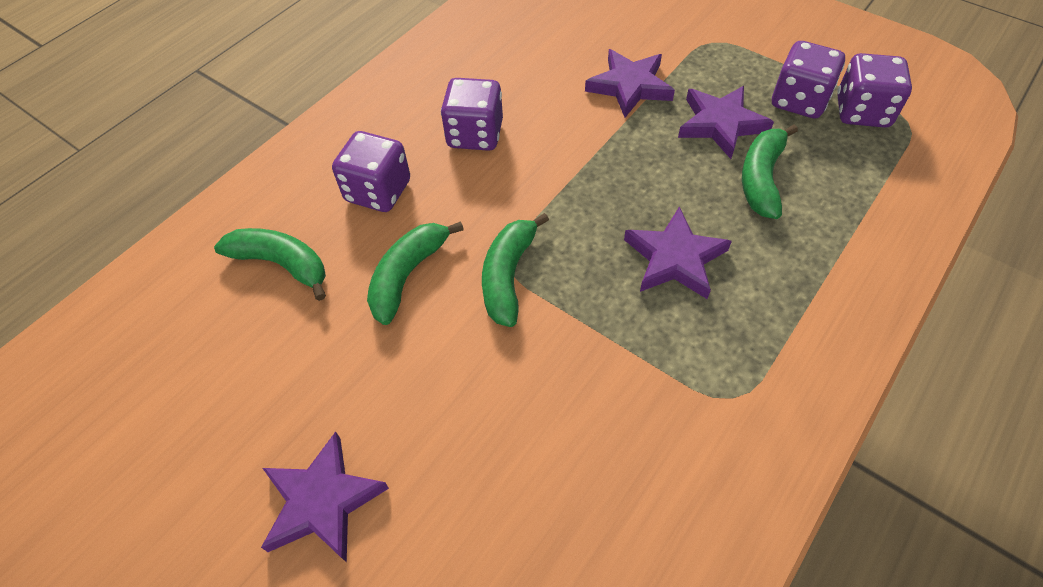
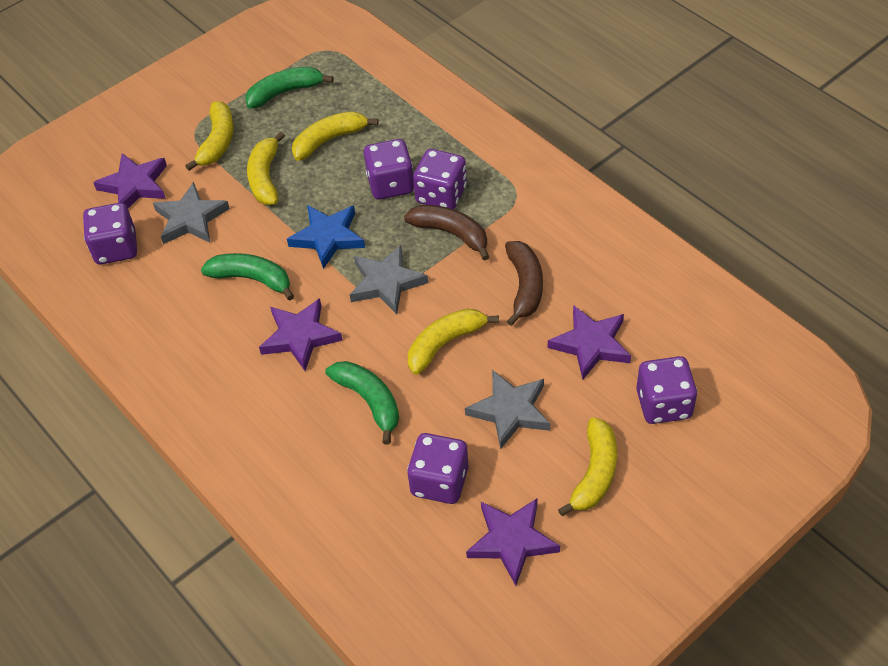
blue star: none = 0 -> [287,205,365,269] = 1
brown banana: none = 0 -> [404,205,489,260] [505,241,543,326] = 2
green banana: [214,228,326,301] [367,221,464,325] [482,213,549,327] [742,125,798,219] = 4 -> [201,253,294,301] [245,67,334,108] [325,361,399,444] = 3
grey star: none = 0 -> [153,182,230,244] [350,245,428,314] [465,370,550,449] = 3
purple dice: [332,131,410,212] [441,78,503,151] [772,41,845,119] [837,53,912,128] = 4 -> [83,203,137,264] [364,139,414,200] [407,433,469,504] [413,149,467,209] [636,356,697,424] = 5
yellow banana: none = 0 -> [185,101,234,171] [247,132,285,205] [292,111,378,161] [408,308,499,375] [558,417,617,516] = 5

